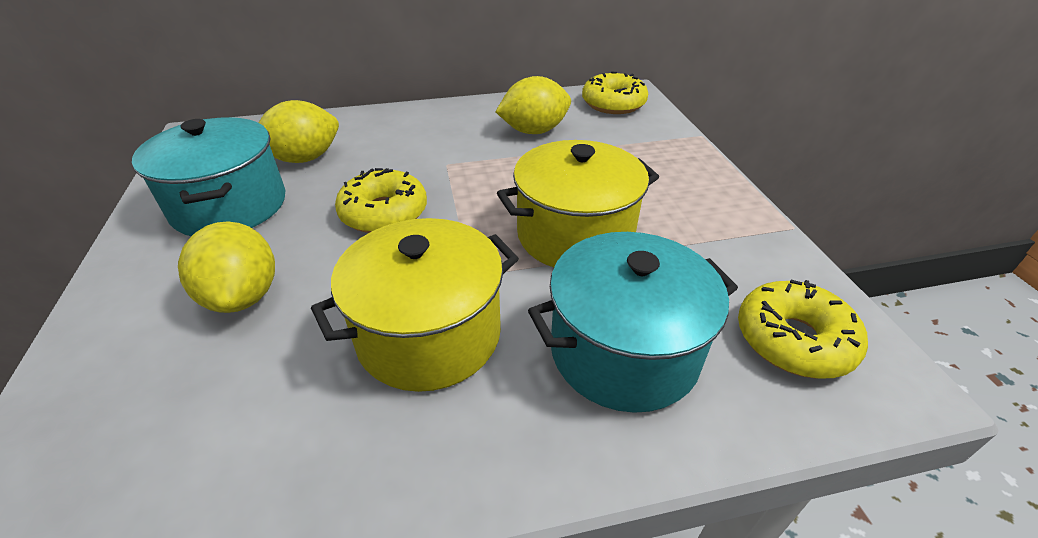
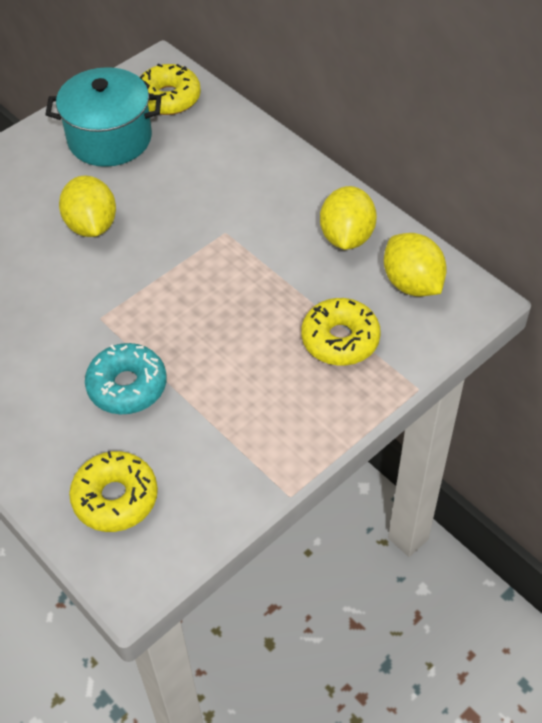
turquoise donut: none = 0 -> [85,343,166,414] = 1
turquoise pot: [132,117,286,236] [528,232,738,413] = 2 -> [45,67,161,167] = 1
yellow pot: [311,218,519,392] [497,140,659,267] = 2 -> none = 0

